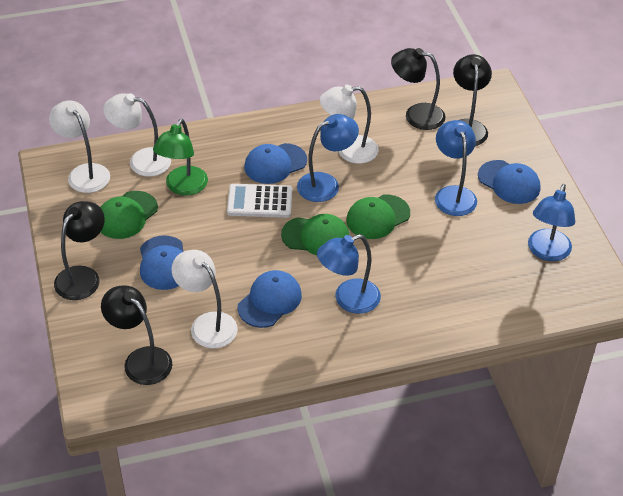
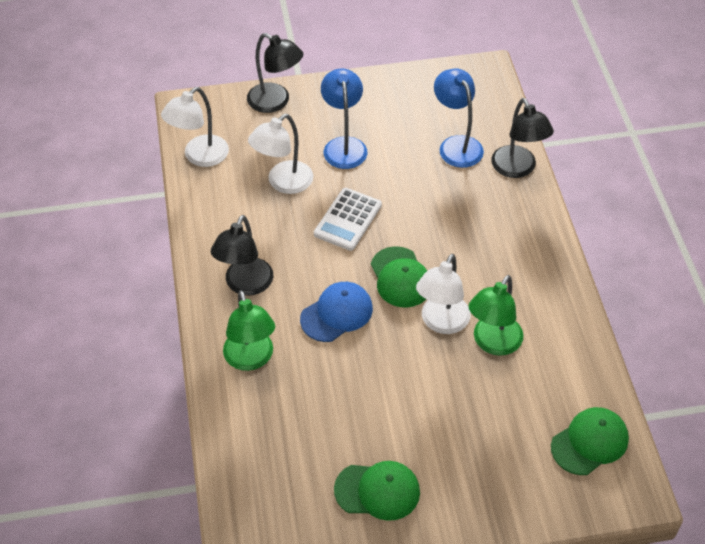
black lamp: [54,201,105,300] [101,285,173,385] [391,48,445,130] [453,54,492,146] = 4 -> [211,215,273,296] [247,33,303,113] [491,98,554,178] = 3
blue cap: [140,235,183,290] [238,270,302,328] [244,143,307,184] [478,160,540,204] = 4 -> [300,282,373,342] = 1
blue lamp: [297,114,359,202] [317,234,381,314] [435,120,477,216] [528,184,575,261] = 4 -> [321,69,367,169] [434,69,484,168] = 2
green lamp: [153,119,208,196] = 1 -> [223,290,275,371] [468,275,524,356] = 2
white lamp: [49,100,110,193] [103,93,171,177] [171,250,238,348] [320,85,379,164] = 4 -> [161,87,229,167] [248,114,313,194] [416,254,471,334] = 3

